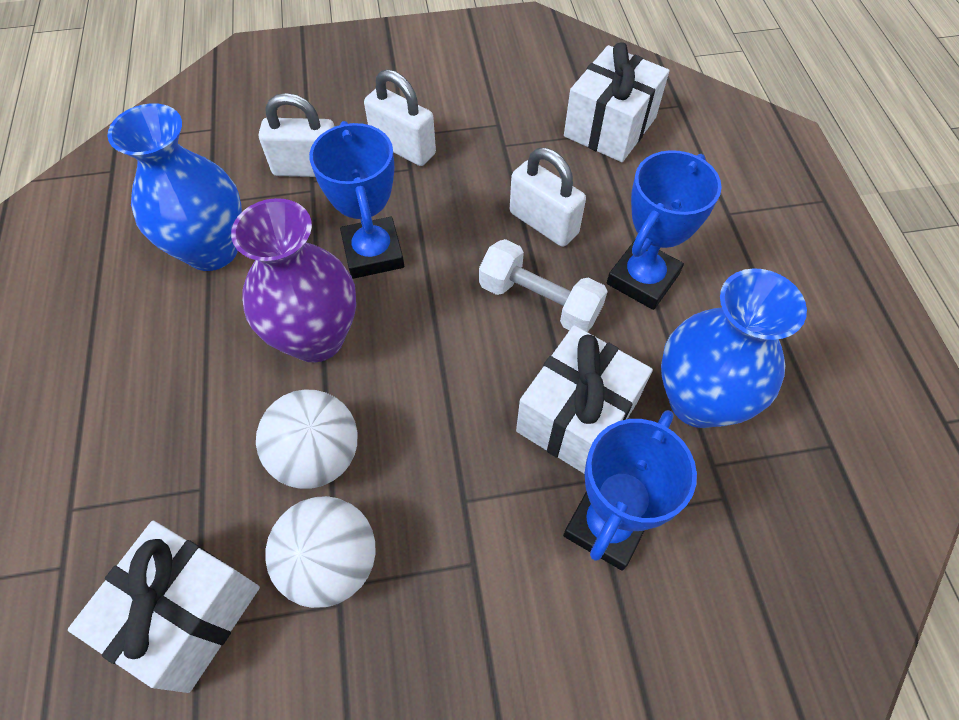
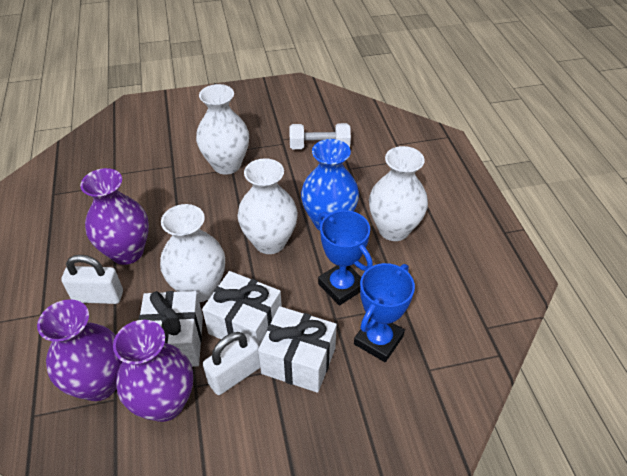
blue trophy: [309,121,404,279] [563,410,697,570] [607,150,722,310] = 3 -> [318,210,373,306] [354,263,415,362] = 2
blue vase: [107,103,242,271] [661,268,807,428] = 2 -> [301,139,359,231] = 1
purple vase: [231,198,356,363] = 1 -> [37,299,122,401] [80,168,149,265] [113,320,193,422] = 3
white ball: [256,389,357,489] [265,496,375,608] = 2 -> none = 0
white padlock: [259,93,335,177] [364,69,436,166] [510,148,586,247] = 3 -> [61,255,123,304] [203,332,260,395] = 2
white vase: none = 0 -> [160,204,225,302] [196,84,249,175] [238,158,298,254] [369,146,428,241] = 4

